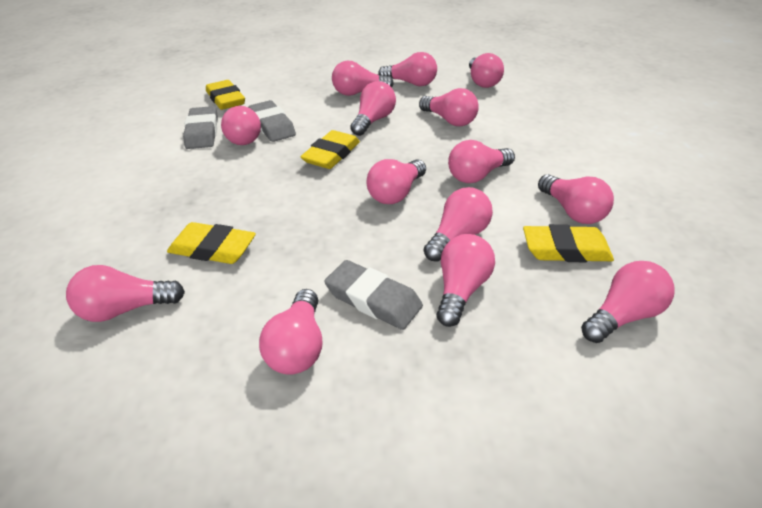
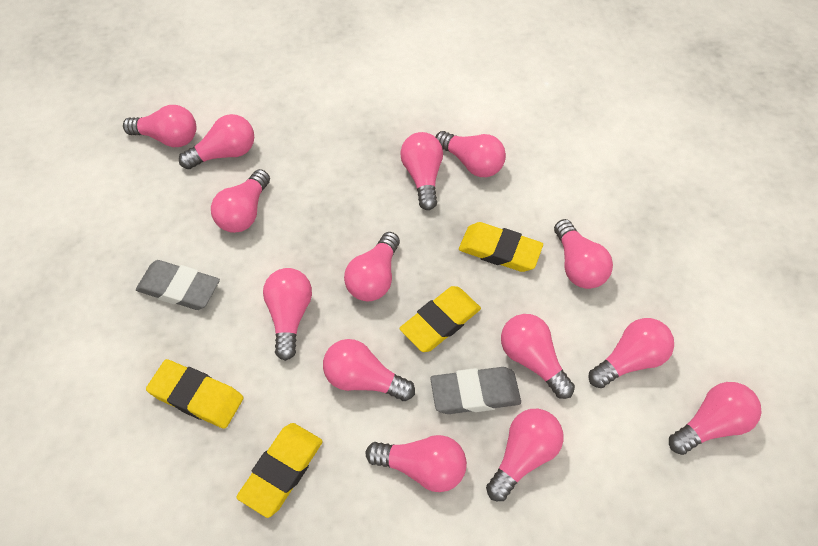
grey eraser: [183,106,218,149] [248,100,296,142] [324,260,423,330] = 3 -> [136,260,220,310] [431,367,521,414] = 2

